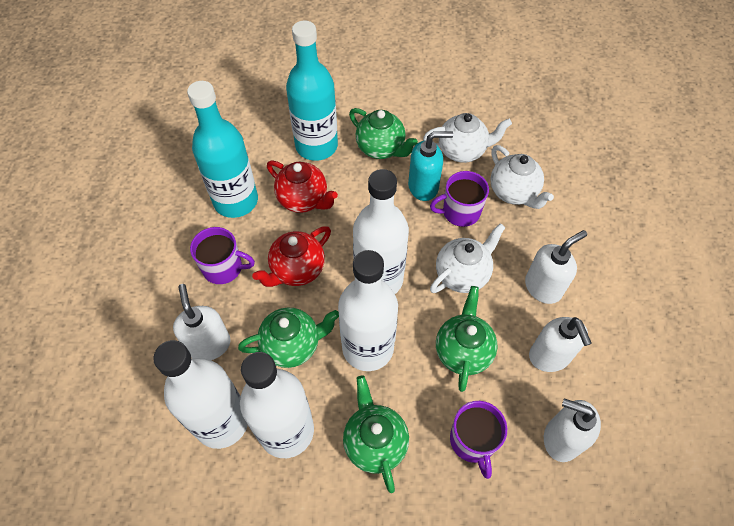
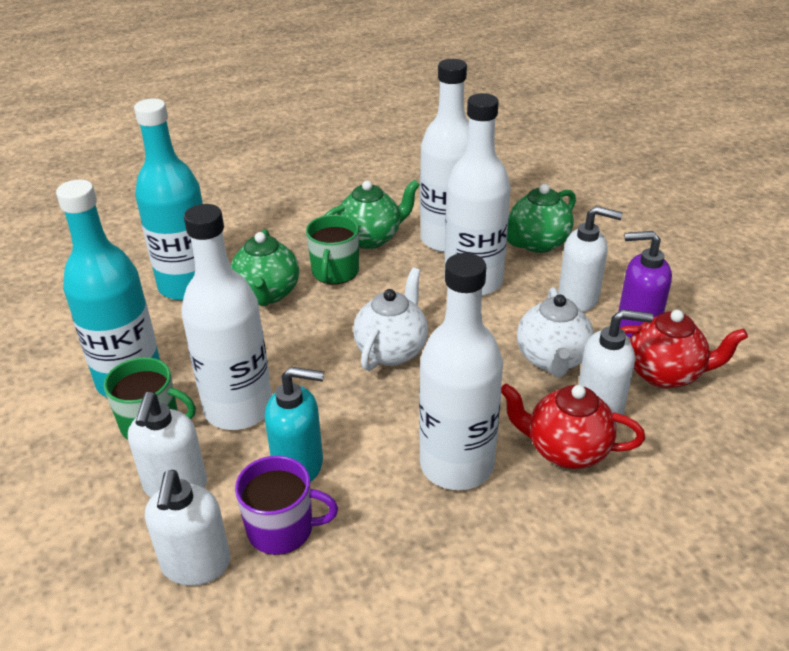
green mug: none = 0 -> [104,357,196,440] [306,215,359,284] = 2
green teapot: [238,308,339,368] [343,375,409,493] [349,108,418,159] [436,286,498,392] = 4 -> [231,229,299,306] [324,179,420,249] [507,184,576,253] = 3
purple mug: [190,227,255,284] [430,171,489,227] [450,401,507,479] = 3 -> [235,456,338,555] = 1
purple soap dispenser: none = 0 -> [618,231,672,338] = 1
white teapot: [423,113,512,163] [430,223,505,293] [490,145,554,209] = 3 -> [353,268,428,371] [517,287,594,377] = 2

